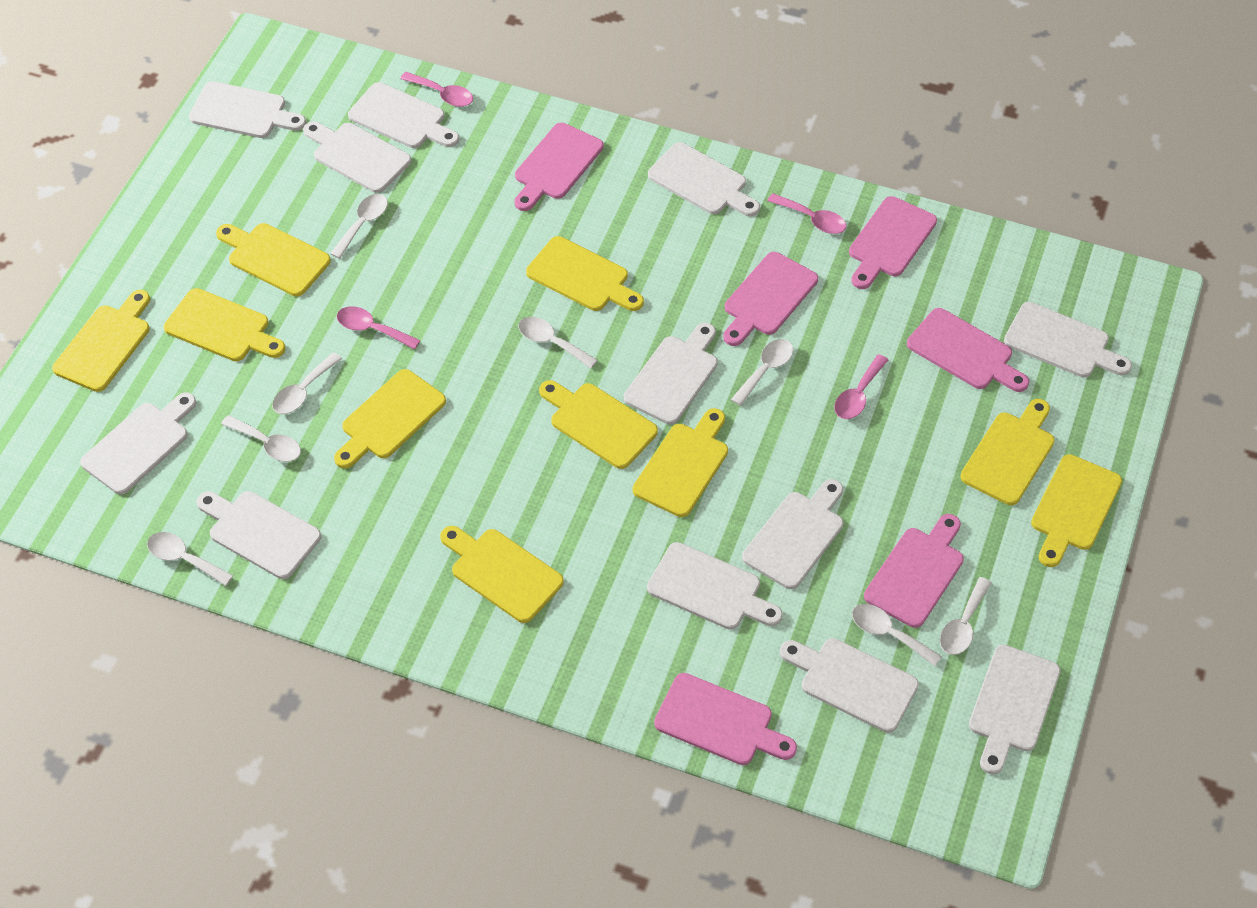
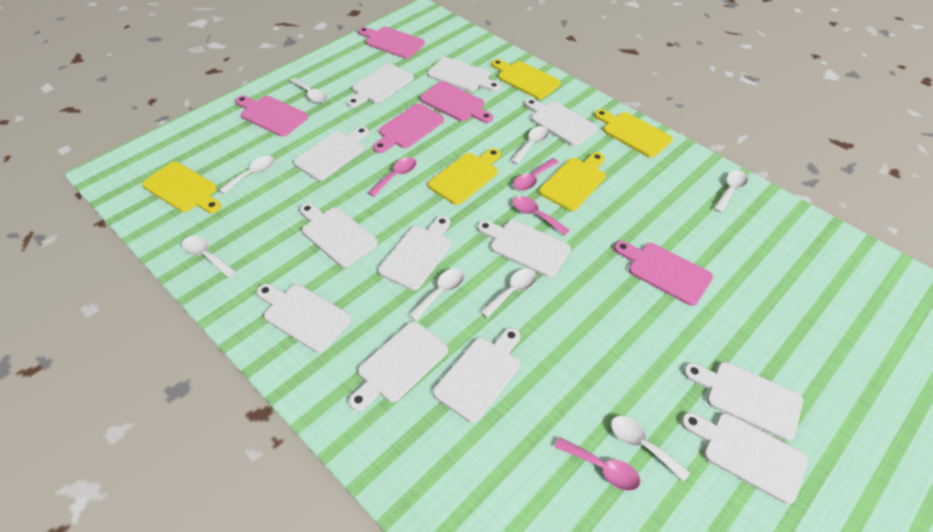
pink cutting board: [514,123,604,211] [654,673,797,765] [723,252,818,346] [849,196,937,289] [864,514,964,628] [907,308,1029,392] = 6 -> [235,95,308,137] [358,27,425,59] [373,103,444,153] [420,81,493,123] [614,241,713,306] = 5
yellow cutting board: [52,290,150,392] [164,288,285,361] [216,223,331,297] [334,369,446,469] [440,526,564,623] [526,236,644,311] [539,380,658,469] [633,408,728,517] [960,399,1055,505] [1031,454,1122,567] = 10 -> [142,162,221,213] [428,148,501,205] [491,59,561,99] [539,152,606,211] [594,109,672,158] = 5

